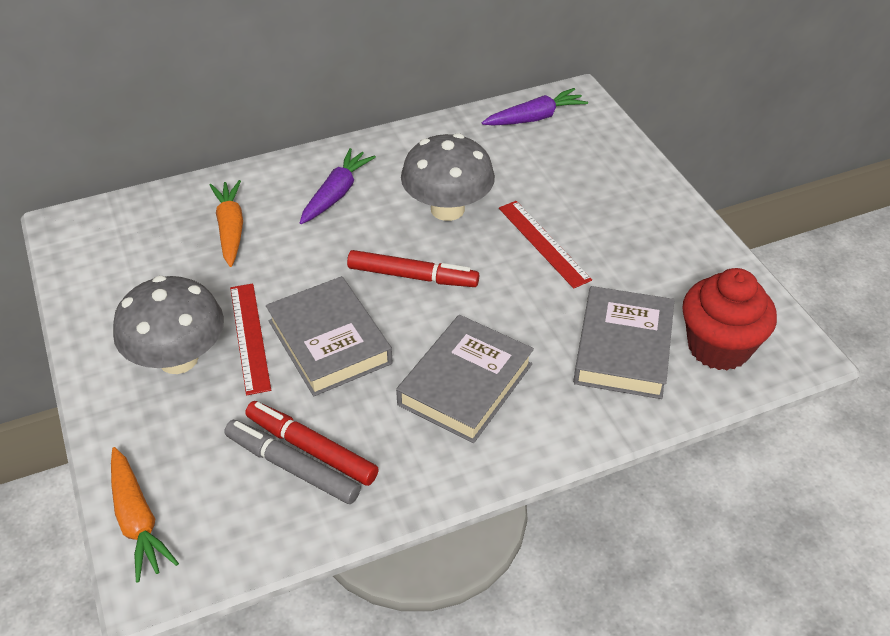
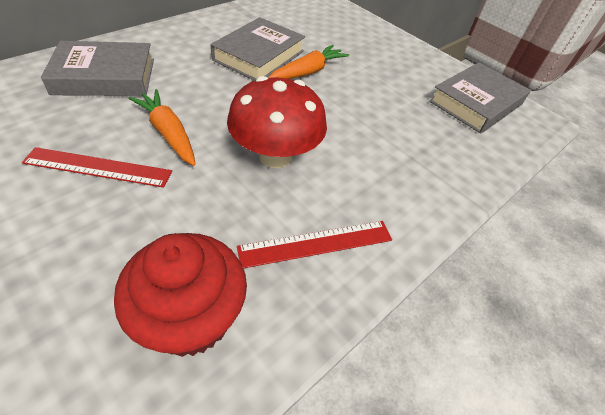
grey marker: [224,420,361,504] = 1 -> none = 0
grey mushroom: [113,276,224,374] [401,133,495,221] = 2 -> none = 0
purple carrot: [300,148,376,224] [482,88,588,126] = 2 -> none = 0
red marker: [245,401,379,486] [347,250,479,287] = 2 -> none = 0
red mushroom: none = 0 -> [227,76,327,168] = 1

